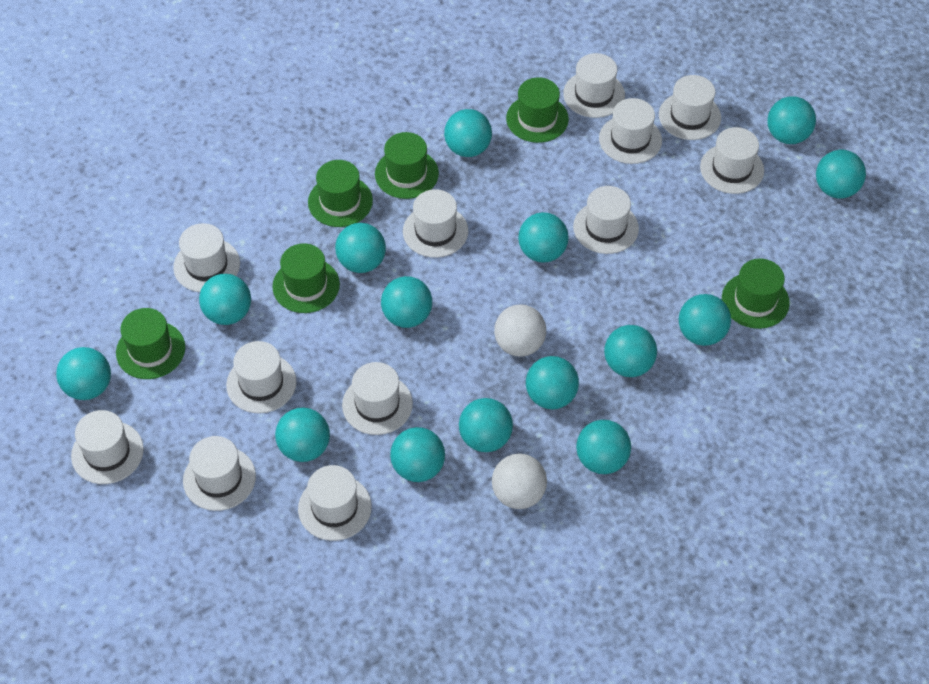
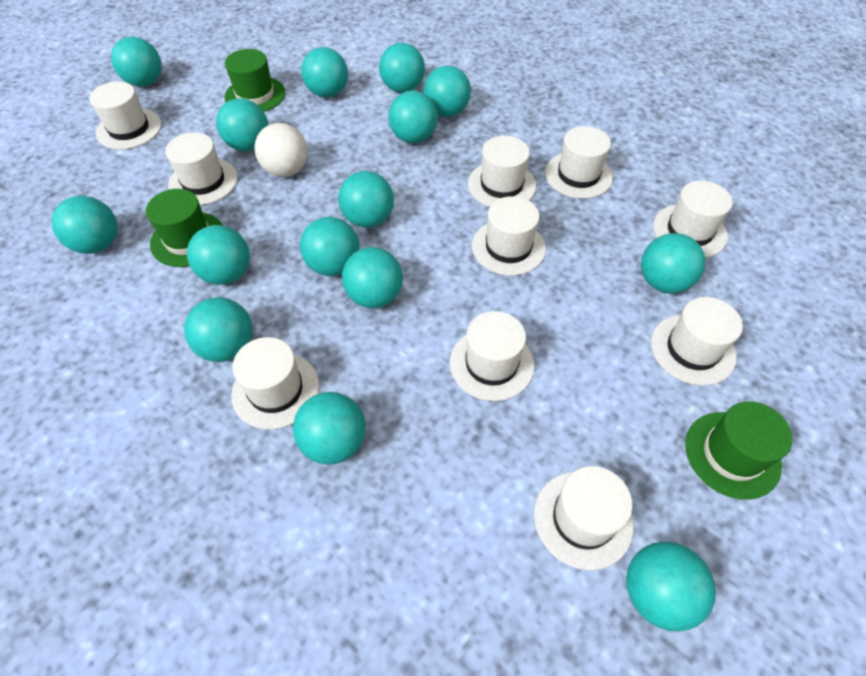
green hat: [116,308,185,379] [272,243,340,313] [308,160,373,227] [375,132,439,199] [506,77,569,143] [722,258,790,329] = 6 -> [146,189,223,267] [224,49,286,112] [685,401,792,500] = 3
white ball: [492,454,547,509] [494,304,546,357] = 2 -> [254,123,308,177] = 1
white hat: [71,410,144,484] [173,223,240,292] [183,436,256,511] [226,341,296,414] [298,465,372,541] [342,362,413,435] [403,189,468,258] [563,53,625,118] [573,186,639,254] [599,98,662,164] [659,75,721,140] [700,127,764,194] = 12 -> [89,81,161,150] [165,132,238,205] [231,337,319,429] [450,311,534,401] [468,136,536,207] [472,196,546,276] [534,466,634,570] [545,126,613,199] [651,297,743,386] [653,181,733,258] = 10

